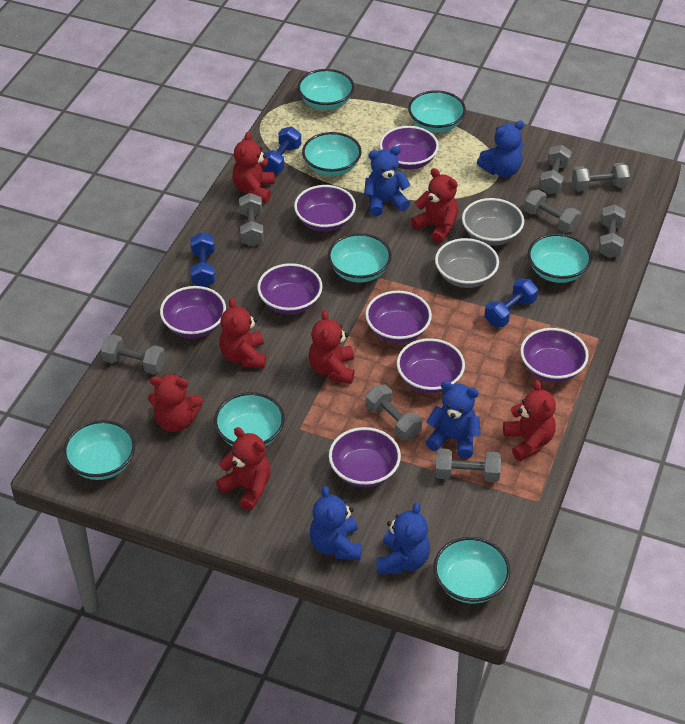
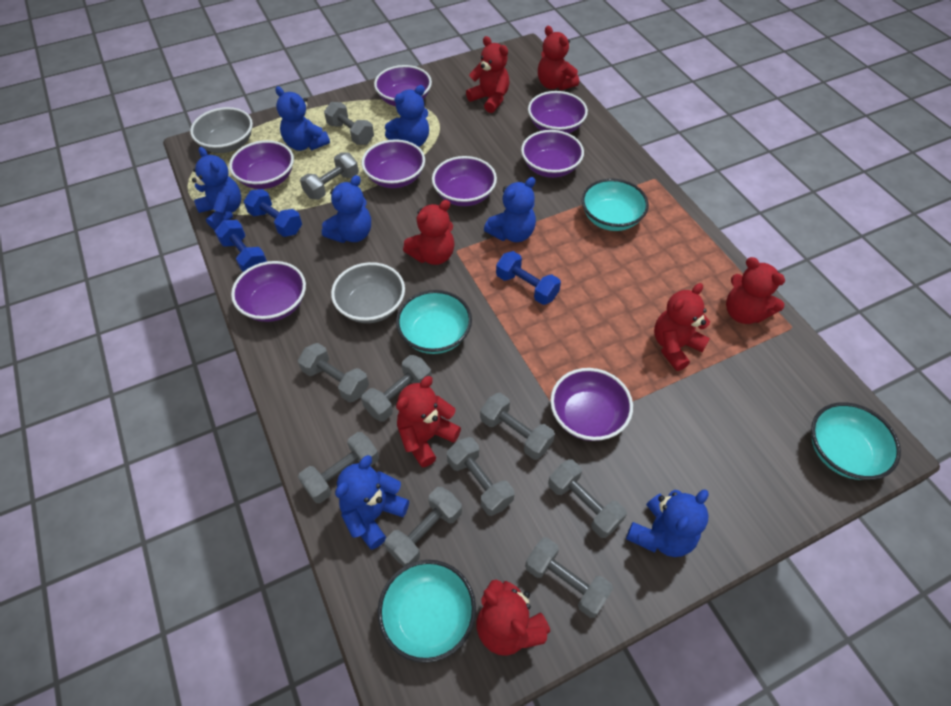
blue teddy bear: [310,486,362,560] [364,146,411,216] [377,502,430,574] [426,381,481,458] [477,121,524,177] = 5 -> [192,147,241,230] [275,86,330,151] [322,175,371,243] [335,455,409,550] [385,85,429,147] [484,177,536,242] [626,489,709,557] = 7
grey dumbbell: [101,334,165,374] [239,193,264,246] [366,385,422,440] [435,448,501,482] [524,190,581,233] [539,145,572,194] [572,163,630,191] [598,205,626,258] = 8 -> [298,343,369,403] [298,432,379,503] [300,153,359,200] [324,102,374,145] [361,355,432,421] [385,487,462,566] [447,437,514,516] [480,393,555,460] [525,537,613,618] [548,459,627,538] = 10
turquoise bowl: [63,420,135,480] [214,392,285,446] [298,69,354,110] [302,132,362,176] [328,233,392,283] [408,90,466,133] [434,537,511,604] [528,233,592,283] = 8 -> [378,560,476,663] [396,290,472,354] [582,179,649,231] [811,402,901,480] = 4

